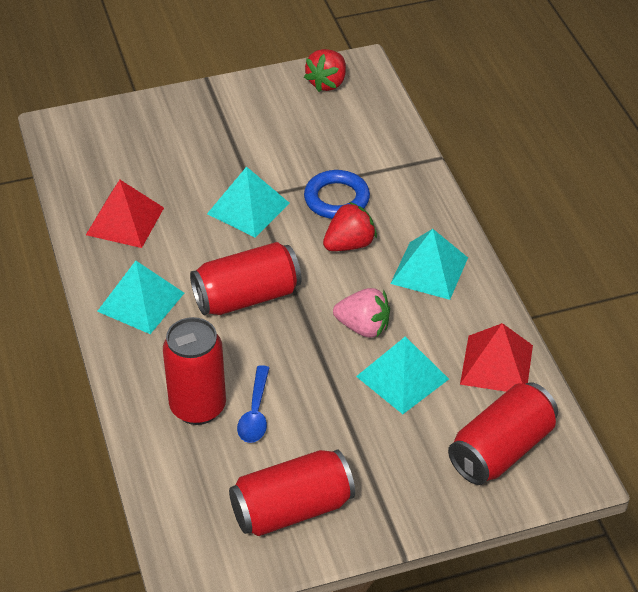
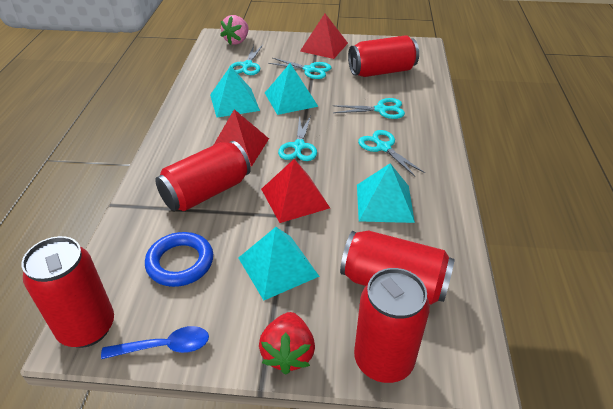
red can: [163,317,226,425] [190,242,302,315] [229,449,355,536] [448,382,558,485] = 4 -> [21,236,114,348] [155,141,251,211] [340,230,455,305] [348,35,419,77] [354,268,430,383] = 5
red pyramid: [86,180,164,248] [460,323,533,392] = 2 -> [214,109,269,167] [261,159,330,223] [300,14,348,59] = 3
red strawberry: [304,49,346,92] [323,202,377,251] = 2 -> [259,312,315,374] = 1
turquoise scissors: none = 0 -> [230,45,263,75] [268,58,331,79] [278,115,317,161] [333,98,405,119] [358,130,425,176] = 5

